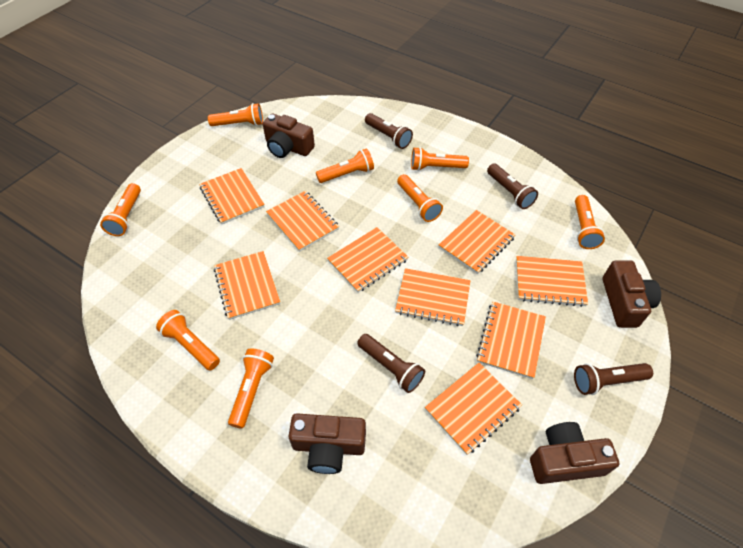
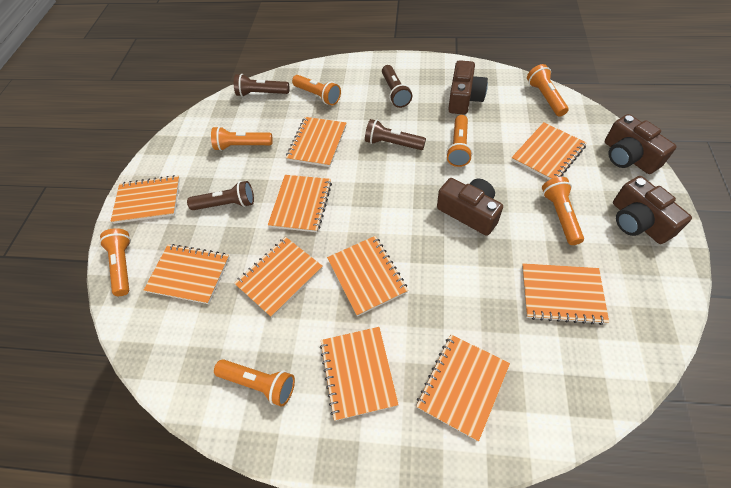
orange flashlight: [100,183,141,236] [156,310,220,371] [208,103,263,126] [228,348,274,429] [316,148,374,183] [397,174,443,222] [411,147,469,171] [575,195,605,249] = 8 -> [99,228,131,296] [211,126,273,151] [214,359,295,407] [292,75,341,105] [446,115,473,167] [527,64,569,117] [542,177,584,245] = 7
orange notebook: [199,168,265,224] [214,251,280,320] [266,191,339,252] [327,227,408,293] [395,268,470,326] [425,363,522,455] [439,210,515,274] [476,302,546,379] [516,256,588,307] = 9 -> [110,175,180,224] [144,244,230,304] [234,237,323,317] [268,175,332,232] [286,117,346,167] [320,327,399,421] [327,236,408,316] [416,335,510,441] [511,122,587,180] [522,263,609,325] = 10

